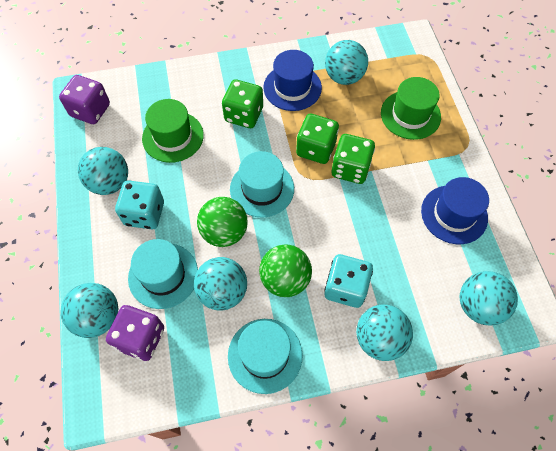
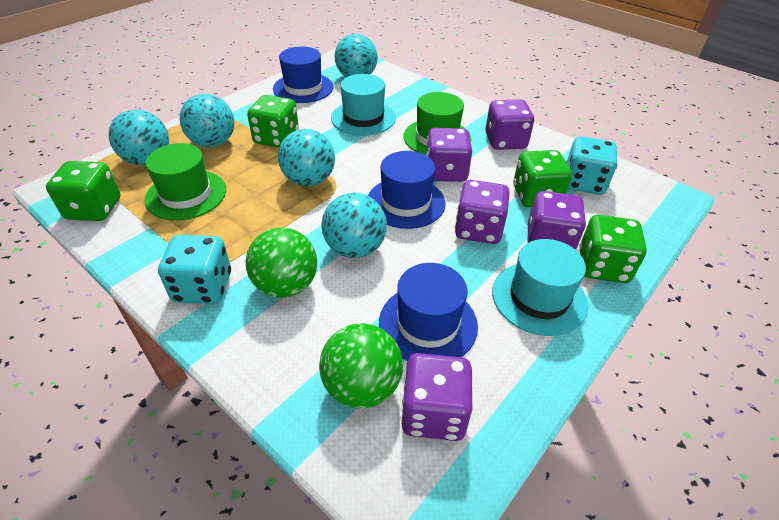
blue hat: [263,50,322,111] [421,177,489,244] = 2 -> [273,47,334,103] [368,151,446,229] [379,263,478,361] = 3
green dice: [222,79,263,128] [296,114,339,164] [331,134,375,184] = 3 -> [46,161,120,221] [247,95,299,148] [513,150,572,207] [579,215,647,283] = 4
purple dice: [59,75,110,124] [106,305,164,361] = 2 -> [402,353,473,441] [426,128,472,182] [455,180,510,244] [485,99,534,150] [528,191,586,250] = 5
turquoise ball: [60,283,118,338] [78,147,128,195] [194,257,247,311] [325,40,368,85] [356,304,413,361] [460,271,518,326] = 6 -> [109,109,169,165] [180,94,235,147] [278,129,335,186] [321,193,387,258] [335,34,378,77] = 5
turquoise hat: [128,239,198,309] [228,319,302,394] [230,151,294,218] = 3 -> [331,74,396,136] [492,239,588,336] = 2

